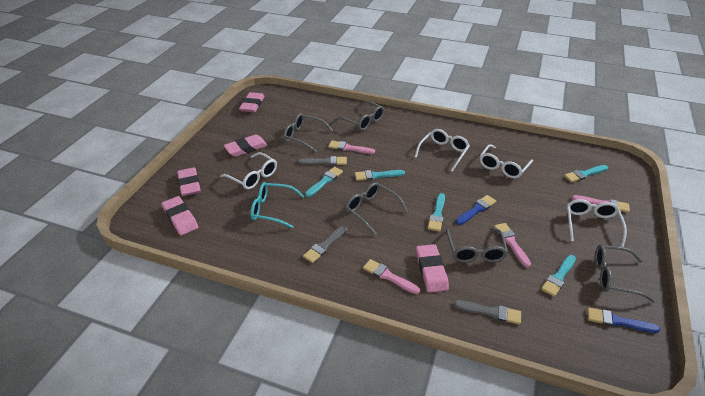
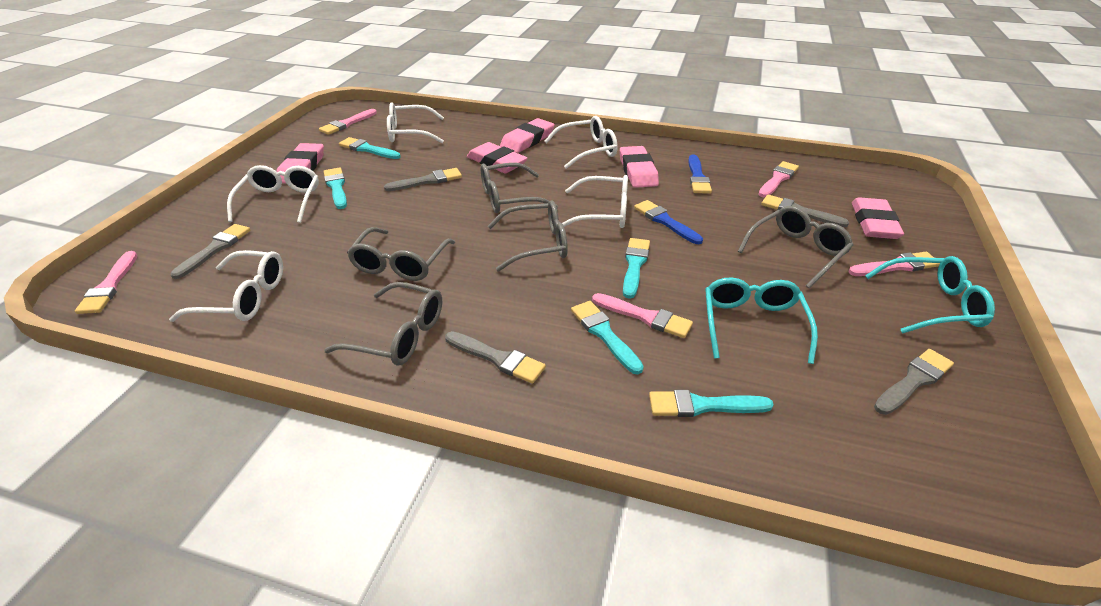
grey brush: [298,156,347,166] [303,226,347,263] [454,300,521,324] = 3 -> [171,224,250,279] [384,168,462,191] [445,331,546,384] [761,195,849,227] [874,349,954,415] = 5
pink brush: [328,140,375,154] [363,259,420,294] [494,223,531,267] [572,195,630,213] = 4 -> [75,251,138,314] [319,109,377,135] [592,293,693,338] [758,161,799,197] [849,252,940,276] = 5
turquoise glasses: [250,182,304,229] = 1 -> [705,277,818,364] [865,256,995,334] = 2
white glasses: [220,152,277,190] [415,129,470,172] [480,144,533,178] [567,199,627,247] = 4 -> [169,250,283,322] [227,165,319,223] [387,102,444,143] [545,116,618,169] [562,175,628,228] = 5

